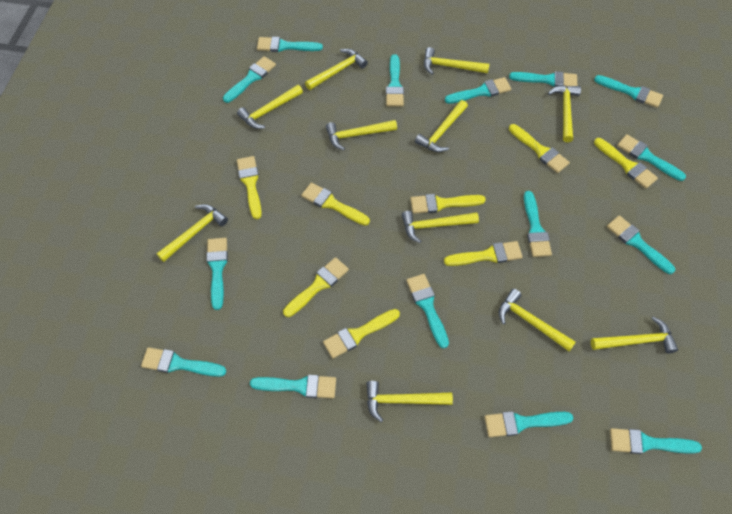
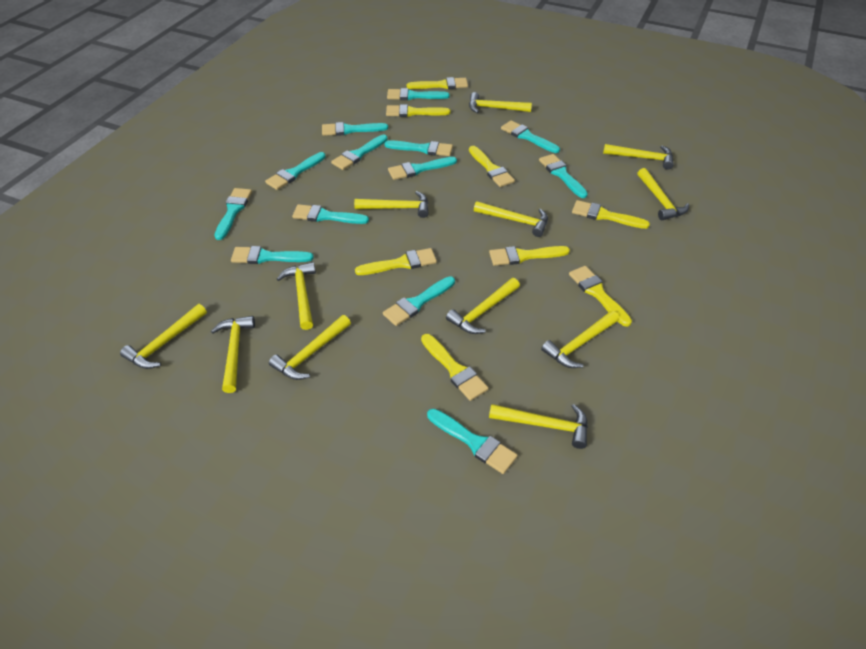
turquoise brush: [141,347,226,377] [206,238,228,310] [223,56,276,103] [250,375,336,398] [257,37,323,52] [386,54,404,107] [406,274,449,349] [445,77,511,104] [484,411,573,437] [509,71,577,87] [524,191,552,257] [594,75,663,108] [607,215,675,274] [610,428,702,454] [617,134,686,181] = 15 -> [214,188,252,240] [231,246,314,264] [265,152,326,190] [292,204,369,224] [322,122,388,136] [331,135,388,170] [383,276,455,326] [384,140,453,156] [387,88,450,100] [388,157,457,180] [427,409,518,474] [501,120,560,153] [539,154,588,198] = 13
yellow hammer: [156,204,228,262] [237,85,303,129] [305,49,368,90] [326,120,397,150] [366,381,453,422] [402,211,479,243] [415,100,468,152] [424,47,489,74] [499,289,576,351] [548,85,581,142] [591,317,678,353] = 11 -> [120,304,207,369] [211,316,255,393] [269,315,351,380] [277,262,316,330] [354,191,429,218] [446,278,520,334] [469,92,532,113] [474,201,548,237] [489,404,588,449] [541,311,619,368] [603,144,674,170] [637,168,689,220] = 12

